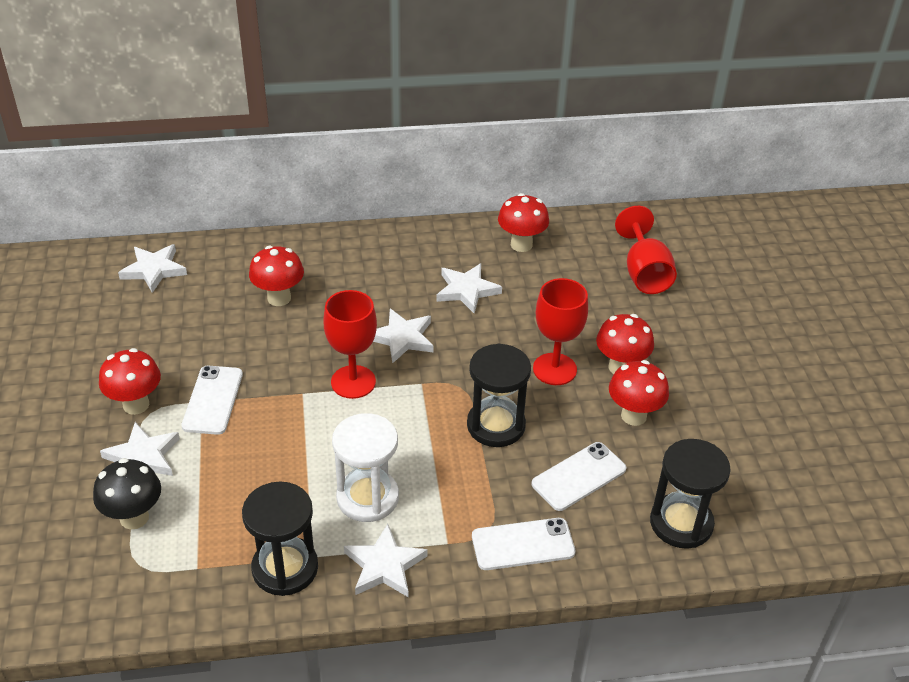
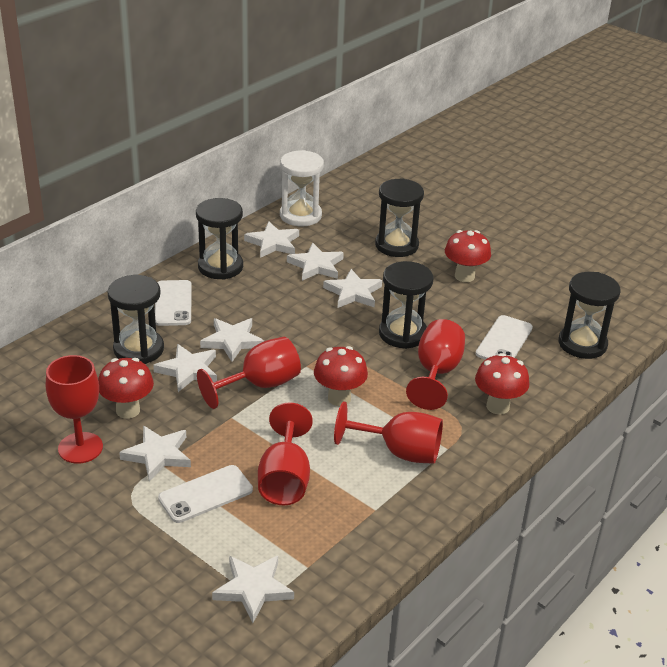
black hourglass: [242,482,318,596] [467,343,531,447] [650,439,731,549] = 3 -> [108,275,164,364] [196,198,243,280] [375,178,424,257] [379,261,433,349] [559,272,621,359] = 5
black mushroom: [93,458,161,529] = 1 -> none = 0
red goblet: [323,290,377,399] [533,278,588,385] [615,206,677,294] = 3 -> [46,355,103,464] [197,337,301,409] [258,402,313,505] [334,402,443,464] [406,319,465,410] = 5
red mushroom: [99,348,161,415] [249,246,304,306] [498,193,549,252] [596,314,654,374] [609,360,669,426] = 5 -> [98,358,154,419] [314,346,368,406] [445,230,491,282] [475,353,530,415] = 4
white star: [100,422,180,476] [118,244,187,293] [344,524,427,597] [373,309,434,364] [436,263,502,314] = 5 -> [119,426,191,482] [153,344,217,392] [200,318,264,362] [212,556,294,623] [244,221,299,258] [287,243,344,281] [323,269,382,308] = 7

